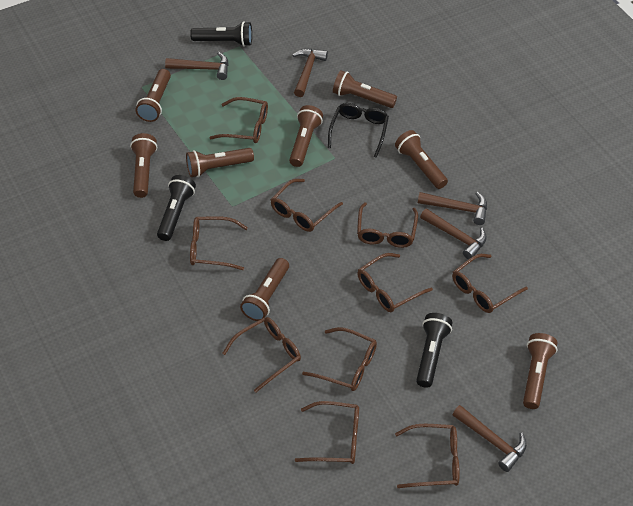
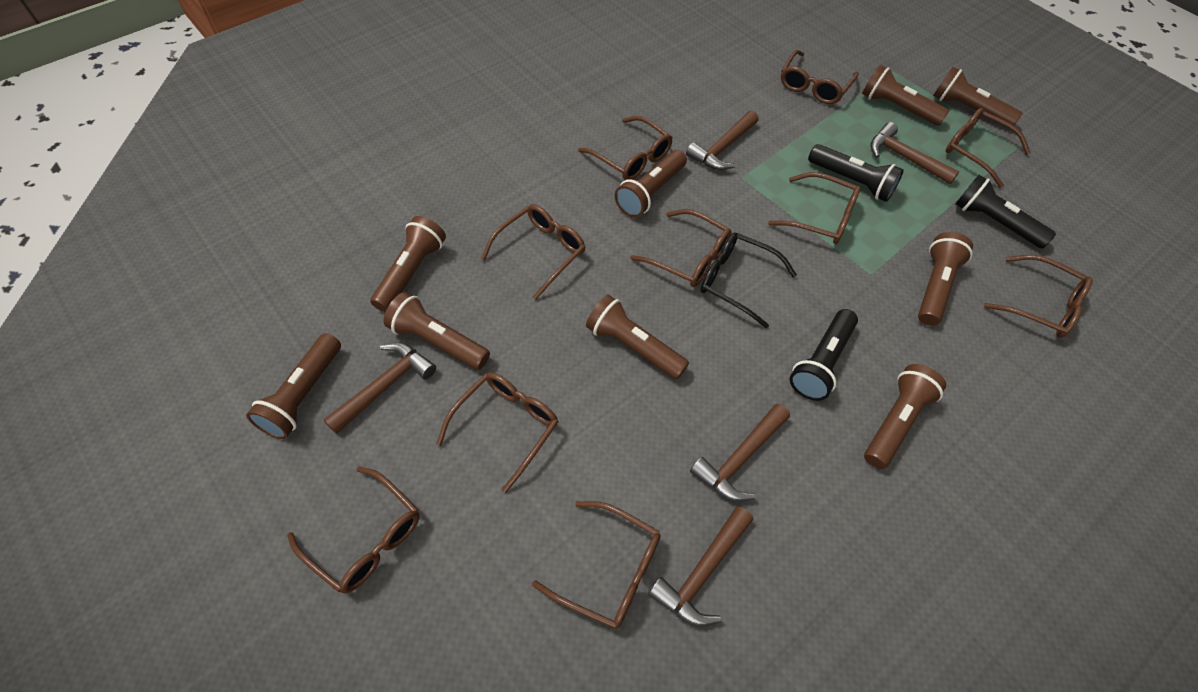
brown flashlight: [130,133,157,198] [136,69,171,122] [186,148,254,177] [240,258,289,321] [289,105,323,167] [333,70,397,108] [395,130,448,189] [523,333,557,409] = 8 -> [246,333,341,439] [370,216,446,312] [383,292,490,370] [586,295,689,379] [615,150,687,217] [862,65,949,126] [864,364,946,469] [918,232,973,326] [933,67,1023,126] = 9

